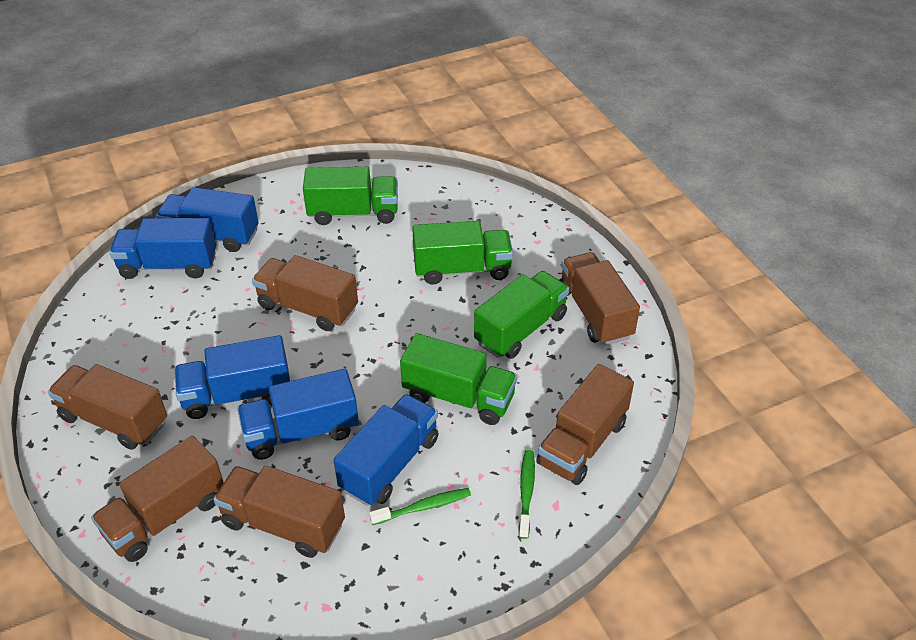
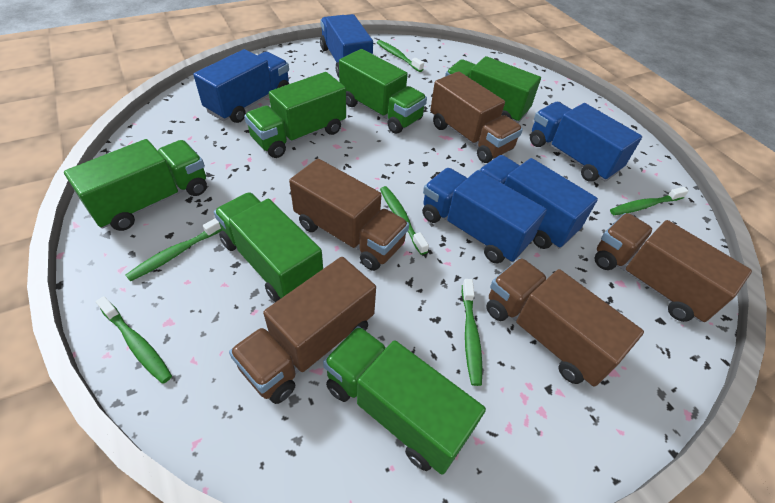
brown truck: [48,364,167,450] [91,436,224,562] [213,466,345,558] [252,255,358,331] [536,364,634,485] [560,252,640,345] = 6 -> [229,257,376,404] [289,159,409,271] [430,71,523,163] [486,258,644,387] [594,213,752,322] = 5
green toothbrush: [369,488,471,525] [518,450,535,539] = 2 -> [96,296,172,384] [126,218,222,282] [377,40,424,72] [380,186,429,255] [462,279,482,386] [610,187,689,215] = 6
green truck: [303,167,398,225] [400,333,517,425] [412,221,513,285] [474,271,569,359] = 4 -> [64,139,207,231] [214,193,323,302] [244,72,346,158] [323,326,486,475] [339,49,427,134] [445,56,541,123] = 6

